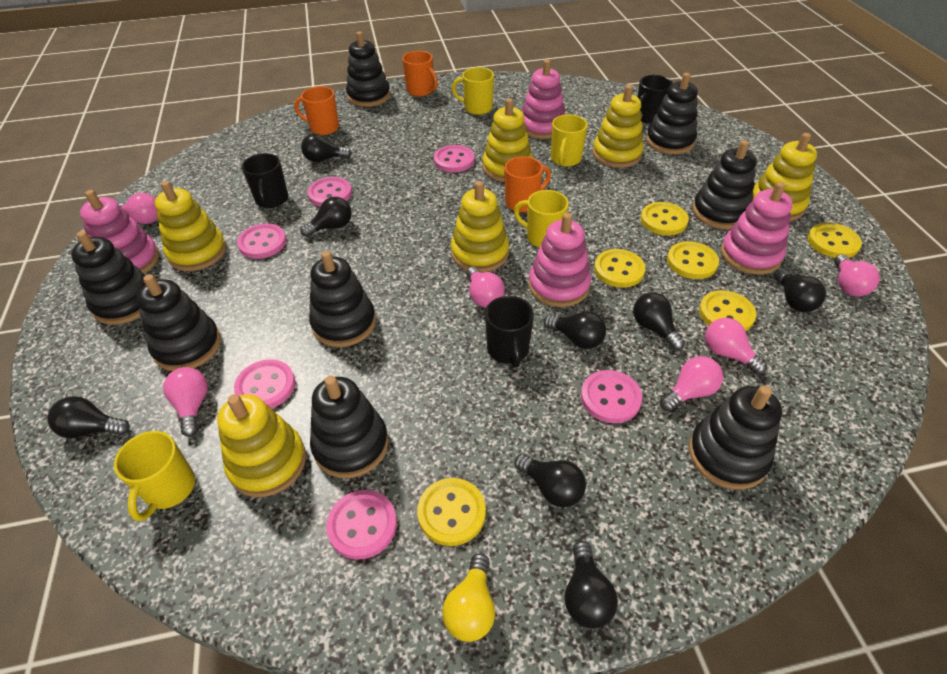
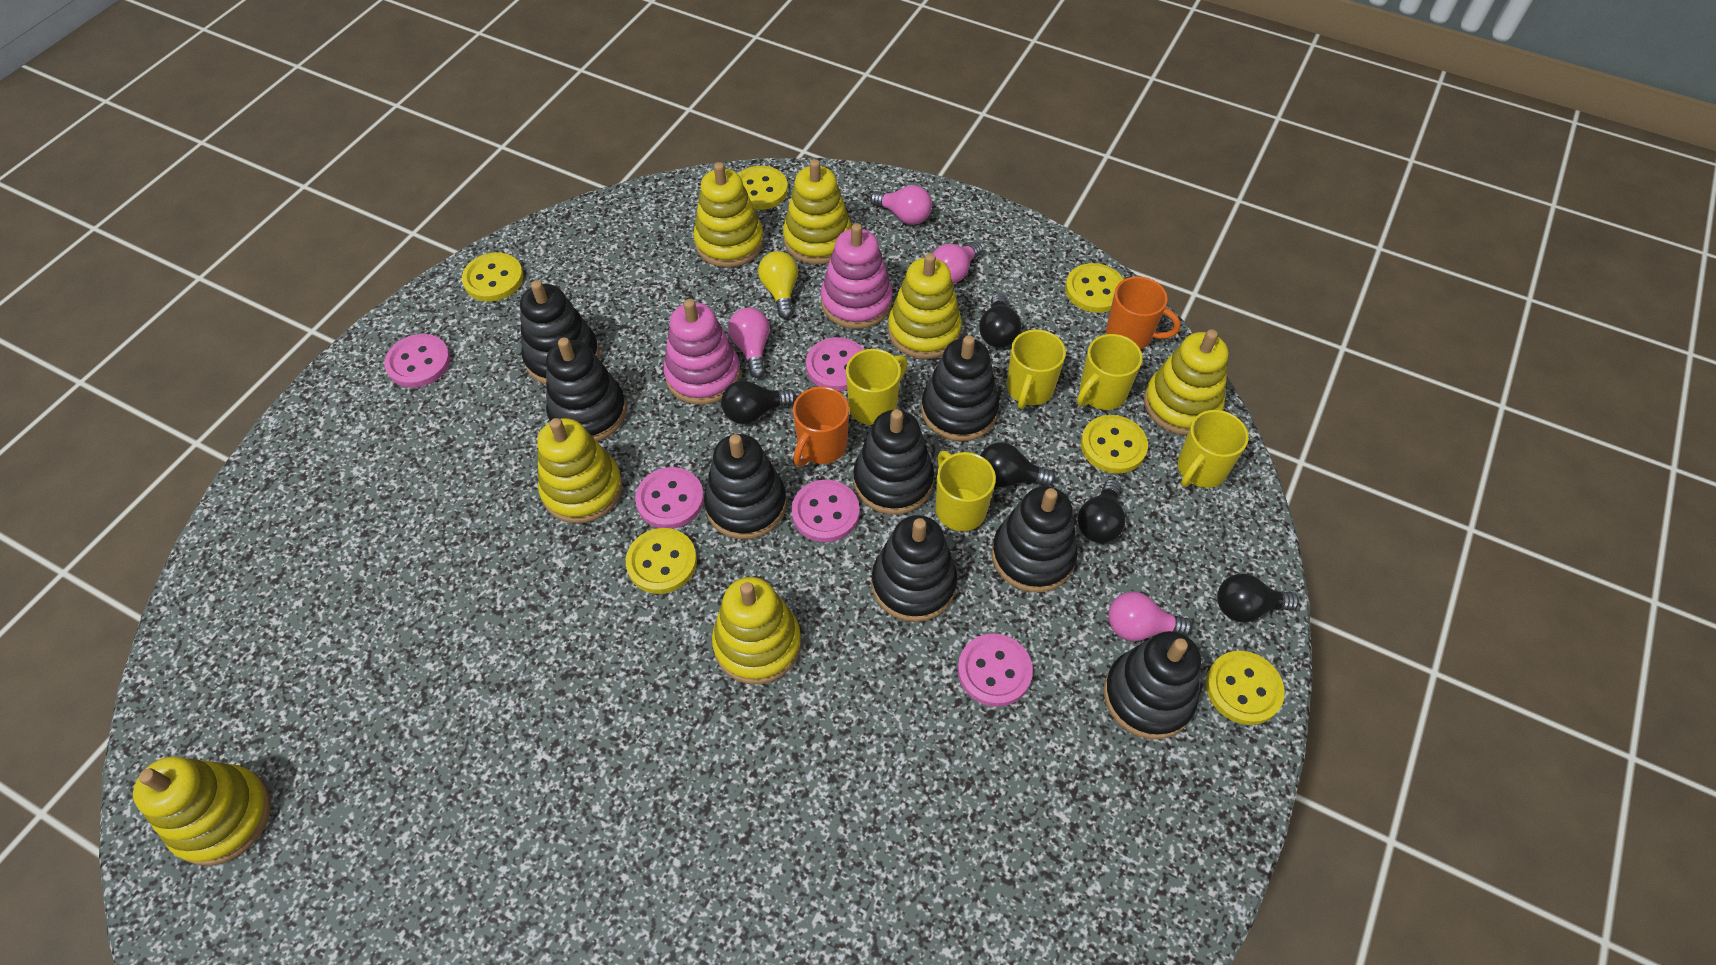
black light bulb: [47,396,130,438] [300,197,352,237] [301,134,352,162] [515,454,586,508] [544,311,606,349] [565,541,618,628] [633,292,685,350] [774,269,826,312] = 8 -> [721,380,796,424] [979,293,1021,347] [980,442,1056,487] [1078,479,1125,543] [1217,574,1299,623] = 5
black mug: [242,153,288,208] [485,296,534,368] [637,75,673,124] = 3 -> none = 0
orange mug: [294,86,339,135] [402,51,438,97] [504,156,551,212] = 3 -> [793,386,849,466] [1106,276,1181,349] = 2
pink button: [234,359,295,408] [237,224,286,259] [307,177,352,207] [326,490,397,560] [434,145,475,173] [581,370,642,423] = 6 -> [384,334,451,388] [635,467,704,529] [791,480,860,542] [806,337,864,391] [958,634,1033,707] = 5
pink light bulb: [118,193,158,224] [163,367,208,437] [466,267,505,308] [660,356,723,411] [705,318,767,374] [834,254,880,296] = 6 -> [728,307,770,378] [870,185,932,225] [933,242,983,284] [1108,592,1193,641] = 4
pink stacking toy: [80,190,159,274] [522,59,565,139] [529,213,591,307] [721,182,793,275] = 4 -> [664,299,740,405] [821,223,893,329] = 2
yellow mug: [114,431,195,521] [451,67,494,115] [514,190,569,248] [551,114,588,167] = 4 -> [846,349,908,425] [936,451,996,531] [1007,329,1066,409] [1077,334,1143,410] [1178,410,1249,488] = 5
yellow stacking toy: [155,181,226,271] [217,394,306,497] [451,181,509,272] [483,98,533,182] [592,85,644,168] [752,133,817,221] = 6 -> [133,757,271,866] [537,418,622,524] [693,162,764,267] [712,577,801,684] [783,159,852,264] [888,253,962,359] [1144,329,1228,435] = 7

